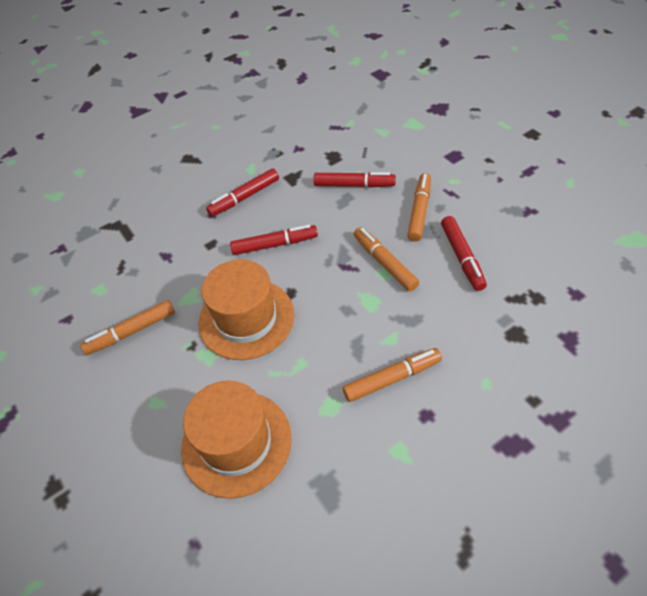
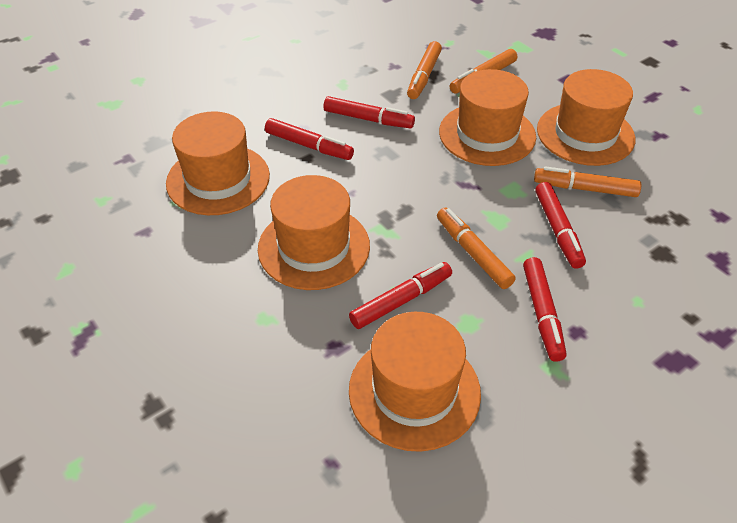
orange hat: [181,381,292,499] [199,259,294,360] = 2 -> [166,111,270,215] [258,175,370,290] [349,312,481,452] [439,69,536,166] [537,69,635,166] = 5
red marker: [206,168,279,217] [230,225,318,255] [313,172,396,188] [441,216,487,291] = 4 -> [265,118,354,160] [323,96,415,128] [349,262,452,329] [523,257,567,362] [535,182,586,269] = 5

